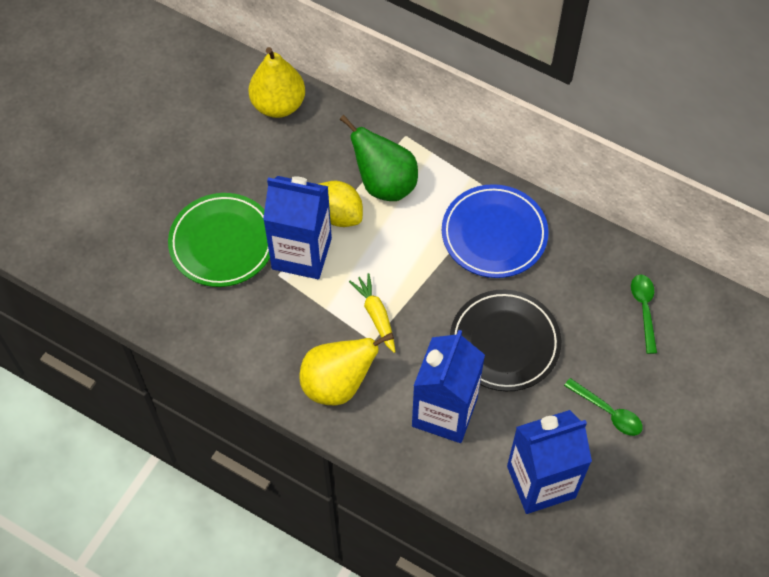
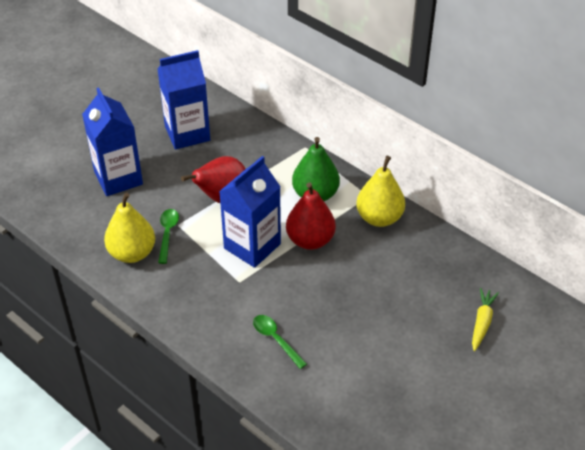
black plate: [450,290,561,391] = 1 -> none = 0
blue plate: [442,184,549,278] = 1 -> none = 0
green plate: [168,193,270,287] = 1 -> none = 0
red pear: none = 0 -> [181,156,246,203] [286,182,336,250] = 2
yellow lemon: [319,181,363,227] = 1 -> none = 0

